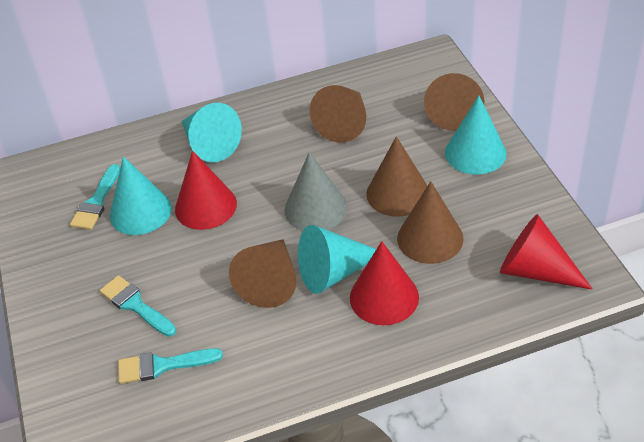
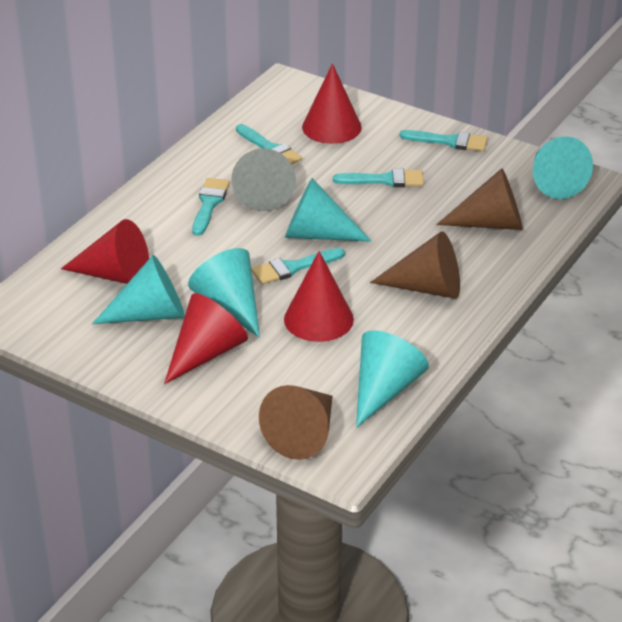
brown cone: [229,239,296,308] [309,85,366,143] [366,136,427,217] [397,181,464,264] [424,73,484,131] = 5 -> [259,385,333,460] [370,231,460,299] [436,168,523,230] = 3
red cone: [175,151,237,230] [350,241,419,325] [500,214,593,290] = 3 -> [61,219,149,284] [164,293,248,384] [284,251,354,342] [302,63,362,144] = 4
turquoise brush: [70,164,120,230] [100,275,176,337] [118,348,223,384] = 3 -> [192,178,230,236] [236,124,302,164] [251,248,345,284] [333,169,424,187] [399,130,488,151] = 5
turquoise cone: [110,156,172,235] [182,103,242,162] [298,225,376,294] [445,96,507,175] = 4 -> [92,255,185,324] [188,248,260,338] [285,178,372,242] [356,330,429,428] [533,136,593,199] = 5

